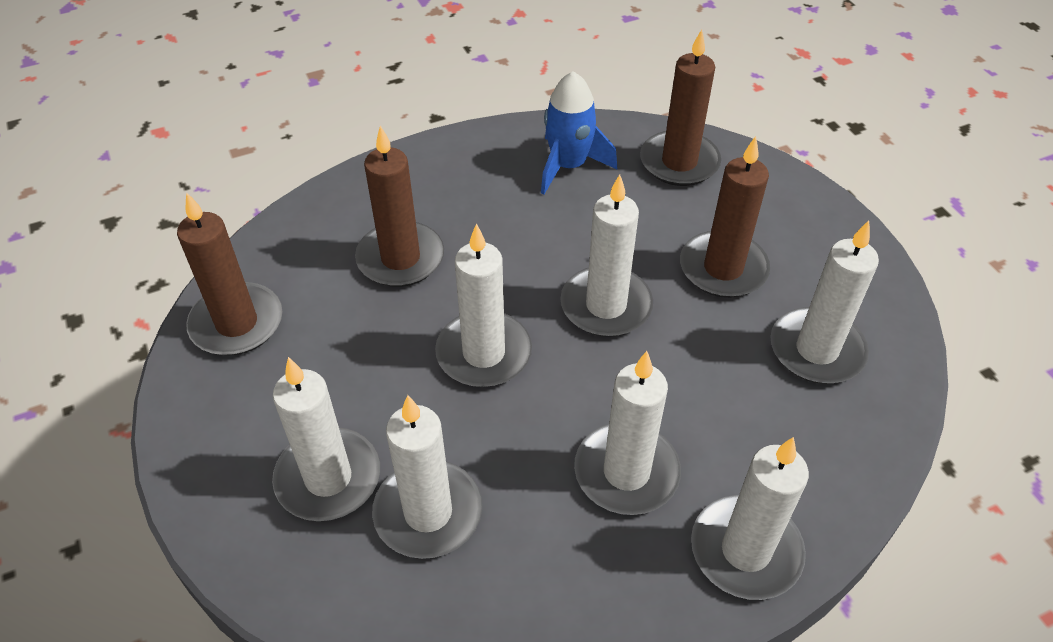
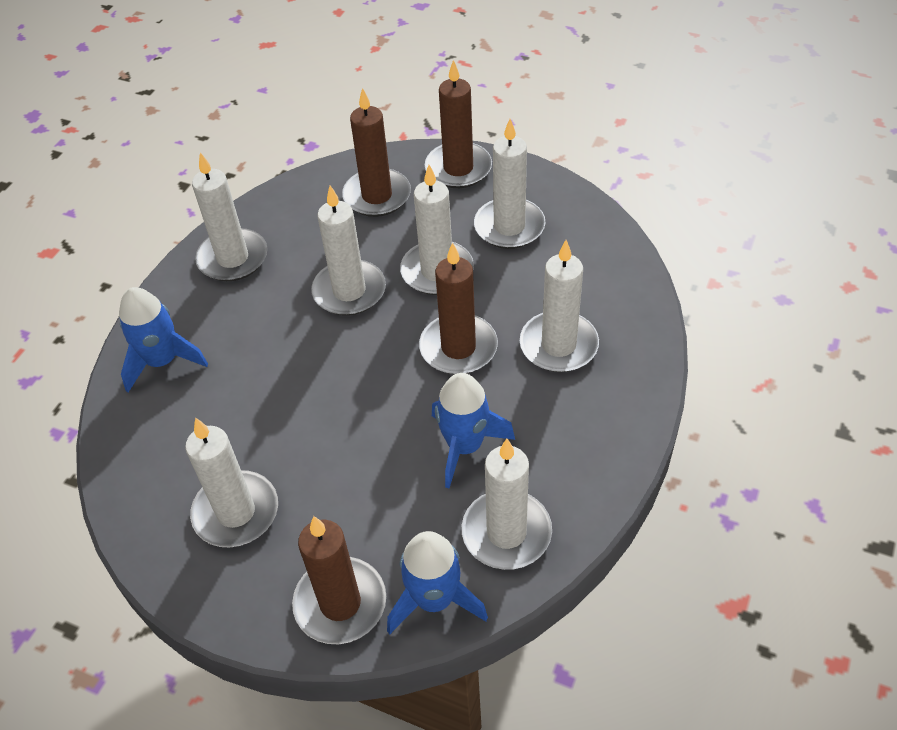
blue rocket: [541,71,617,195] = 1 -> [119,287,208,392] [387,531,488,634] [432,373,515,488] = 3

